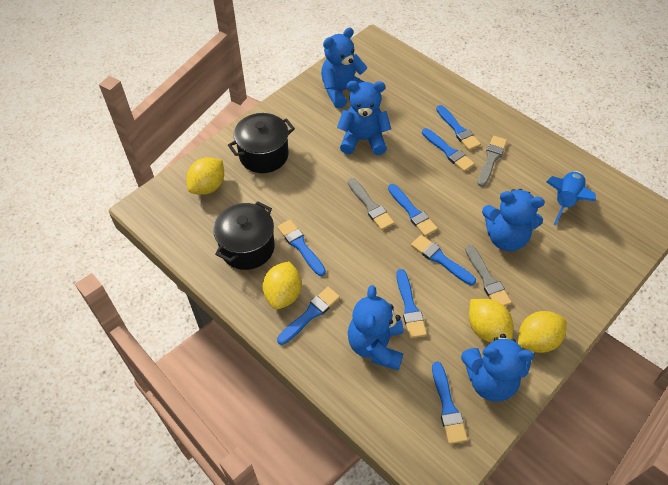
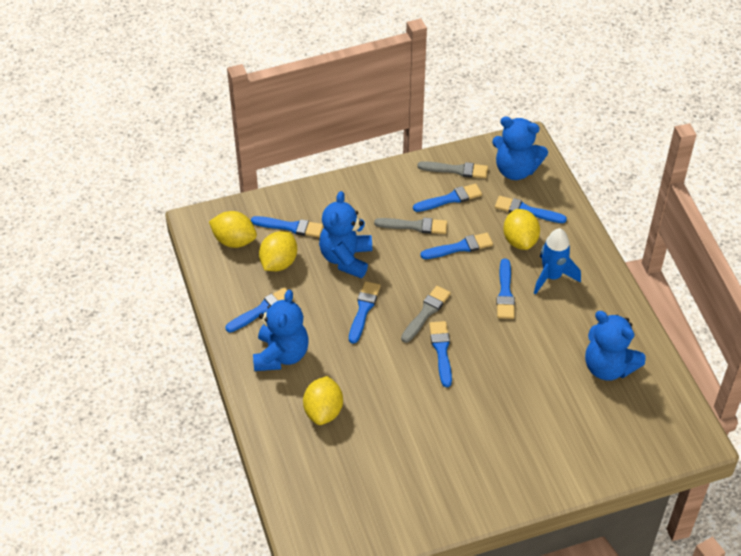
black pot: [213,201,275,270] [228,113,295,173] = 2 -> none = 0
blue teddy bear: [321,28,367,109] [337,81,391,155] [348,285,403,371] [461,334,535,402] [482,189,545,251] = 5 -> [253,290,309,371] [319,191,372,278] [492,116,548,180] [585,311,646,381] = 4

